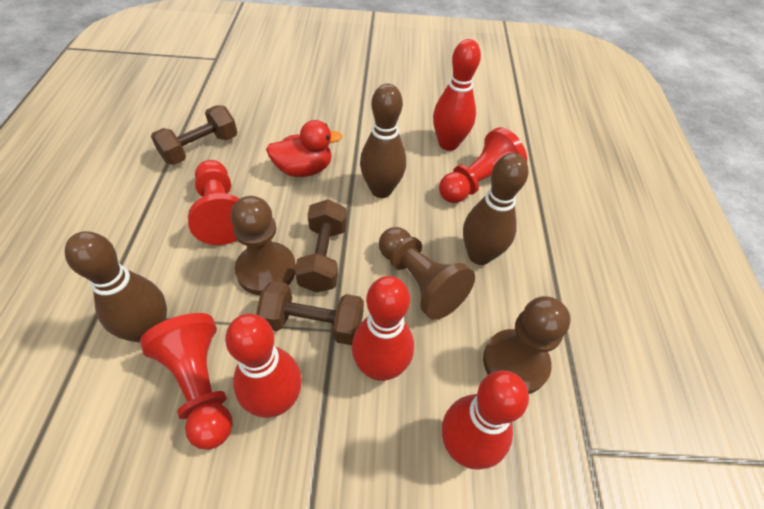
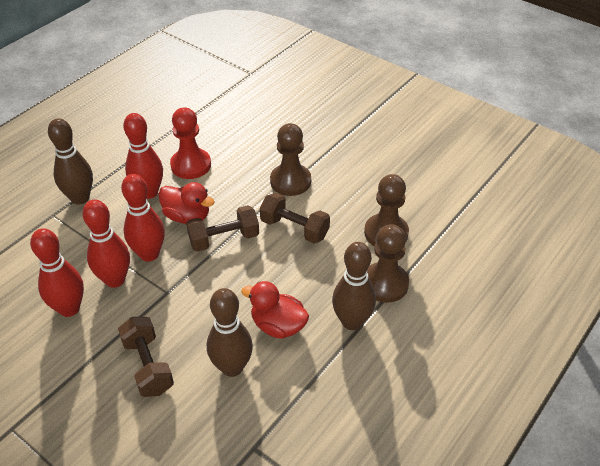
red duck: [266,120,343,177] = 1 -> [158,182,215,224] [241,281,309,339] = 2
red pawn: [140,313,233,450] [188,160,239,245] [439,127,527,203] = 3 -> [170,107,211,179] = 1

